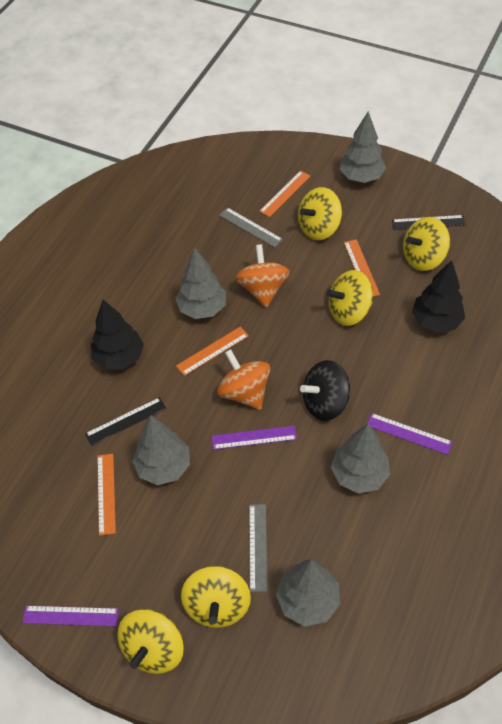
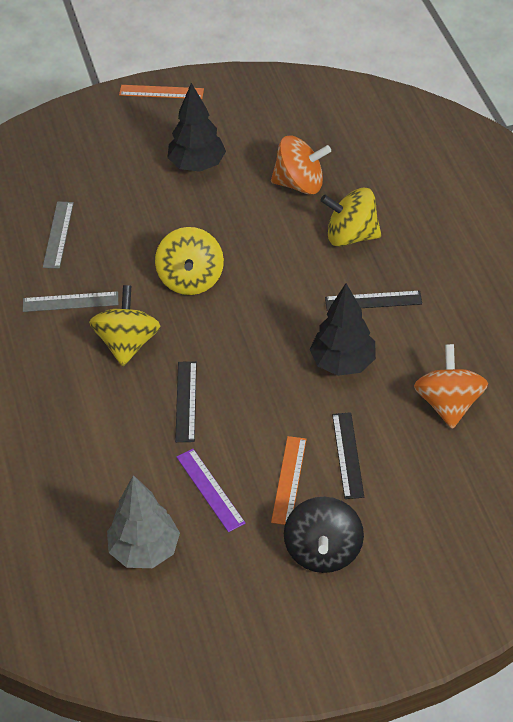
black ruler: [85,397,166,446] [392,215,466,230] = 2 -> [175,361,197,442] [325,291,422,311] [332,412,364,499] = 3
grey tree: [132,415,190,485] [175,248,226,319] [276,560,340,627] [331,423,390,494] [340,111,386,183] = 5 -> [107,475,180,568] = 1
orange ruler: [97,454,116,536] [176,326,249,376] [259,171,310,217] [344,239,380,297] = 4 -> [119,85,204,99] [271,436,306,525] = 2
purple ruler: [22,606,119,626] [211,426,297,450] [367,413,452,455] = 3 -> [176,449,246,532] = 1
yellow spinning top: [118,609,184,674] [181,566,251,628] [298,187,342,240] [326,270,373,326] [403,217,450,271] = 5 -> [89,285,161,366] [155,227,224,295] [320,188,381,247] = 3

